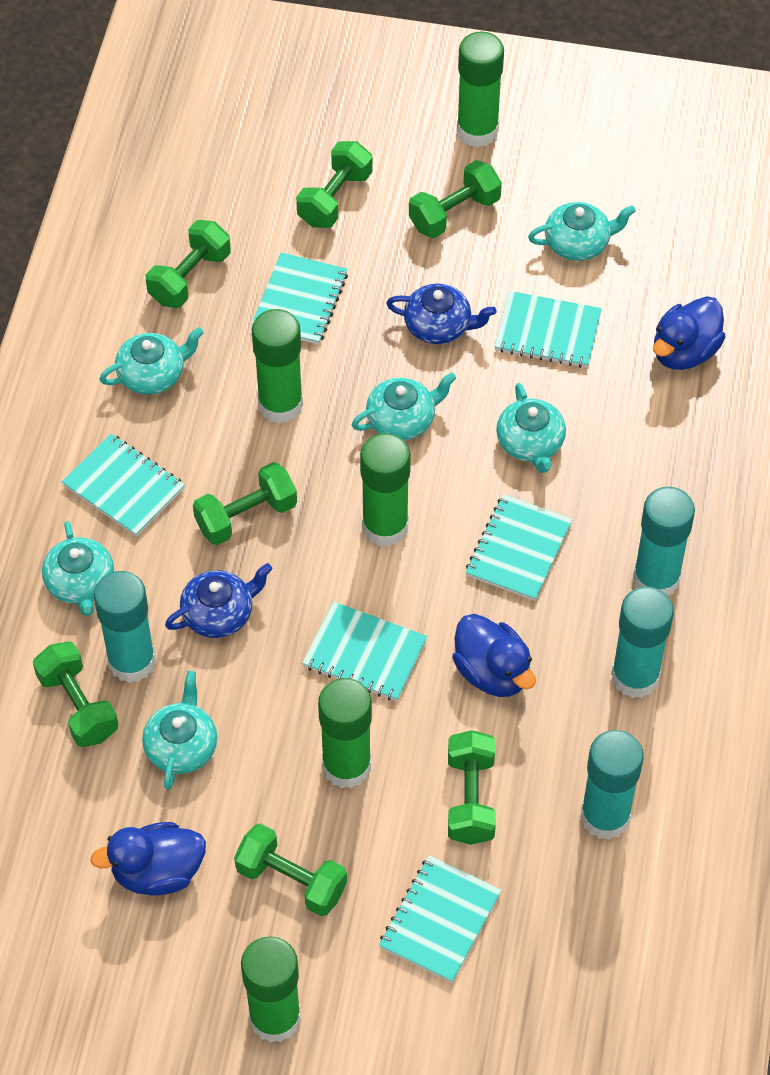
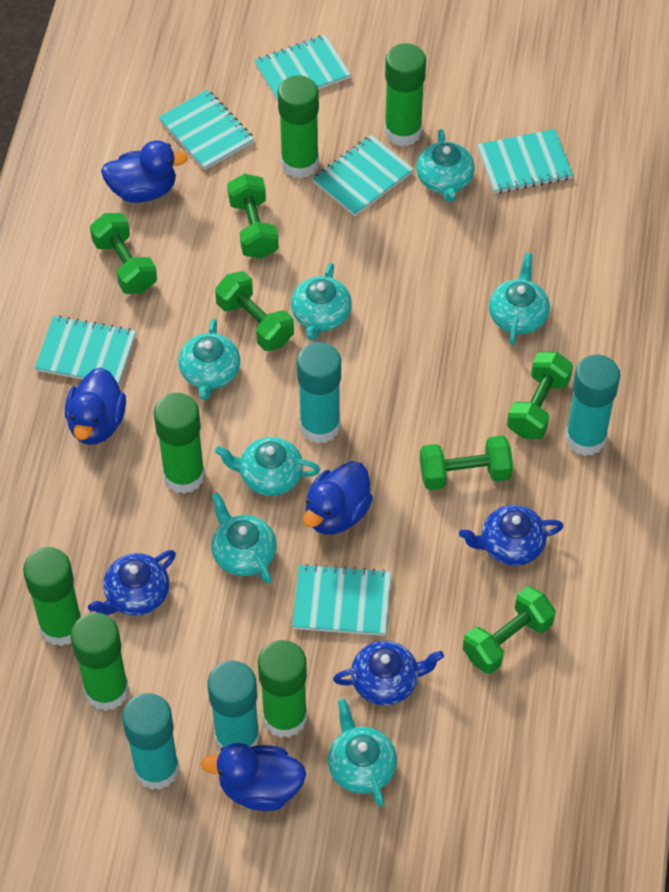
blue duck: [90,822,206,896] [452,614,536,697] [653,296,725,370] = 3 -> [65,367,126,445] [101,140,188,203] [201,743,306,811] [303,461,373,535] = 4
blue teapot: [165,563,272,638] [386,283,497,344] = 2 -> [88,550,176,616] [333,641,444,705] [459,505,564,566] = 3
green dumbbell: [33,641,119,747] [146,220,231,308] [193,462,297,545] [234,823,347,916] [296,141,372,228] [409,160,502,238] [448,730,496,845] = 7 -> [90,213,157,294] [215,271,294,351] [227,174,279,259] [420,435,513,490] [463,587,556,674] [507,352,573,439] = 6
green glue stick: [241,936,301,1043] [252,309,303,424] [318,678,372,788] [360,433,411,547] [457,31,504,147] = 5 -> [23,547,81,646] [70,613,129,711] [154,393,205,494] [258,640,307,738] [278,75,319,178] [385,43,426,146] = 6
turquoise teapot: [42,521,114,616] [99,327,204,395] [142,671,217,790] [352,372,456,440] [496,383,566,473] [528,202,636,261] = 6 -> [179,318,240,400] [211,492,277,584] [215,437,320,496] [291,263,352,340] [328,699,397,807] [416,129,475,202] [489,253,550,345] = 7

